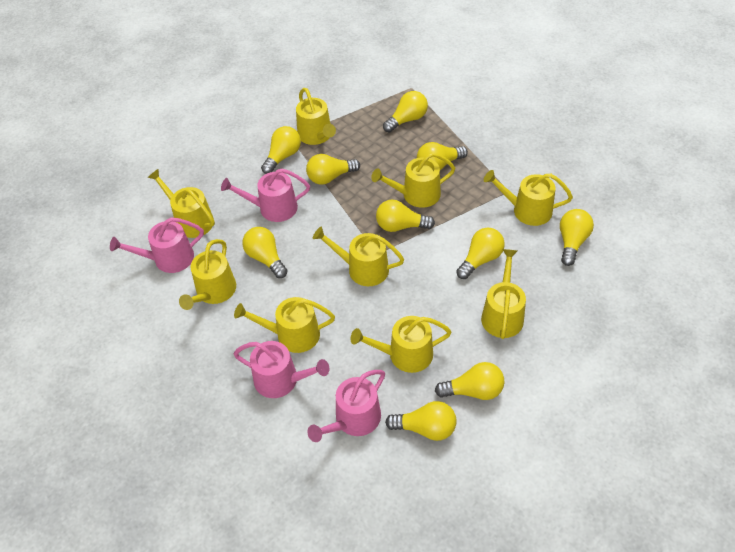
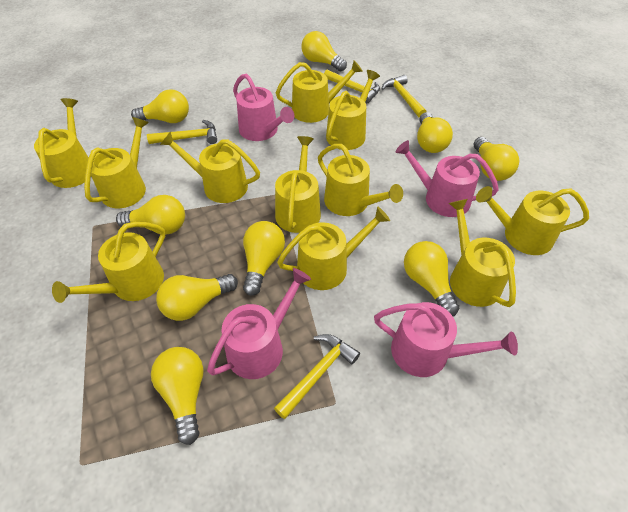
yellow hammer: none = 0 -> [147,120,217,144] [274,334,360,419] [324,70,380,103] [381,75,426,118] = 4
yellow light bulb: [242,227,288,278] [261,126,301,174] [306,154,360,185] [376,200,435,232] [383,91,428,133] [385,401,457,441] [417,142,468,170] [435,362,505,400] [456,228,505,279] [560,209,594,266] = 10 -> [116,195,185,235] [131,89,189,123] [151,347,203,445] [156,274,238,321] [243,221,285,296] [301,31,347,71] [404,241,459,316] [417,112,453,153] [474,137,519,181] = 9
yellow watering can: [147,169,215,238] [179,239,236,310] [234,297,335,353] [296,88,336,145] [313,227,404,286] [351,316,451,373] [371,153,455,208] [481,249,526,339] [484,170,573,226] = 9 -> [34,98,89,188] [52,222,165,303] [84,117,149,208] [160,132,260,203] [275,136,321,233] [276,60,363,123] [277,207,390,290] [318,144,403,216] [326,70,380,150] [449,199,516,307] [476,186,589,255] = 11

